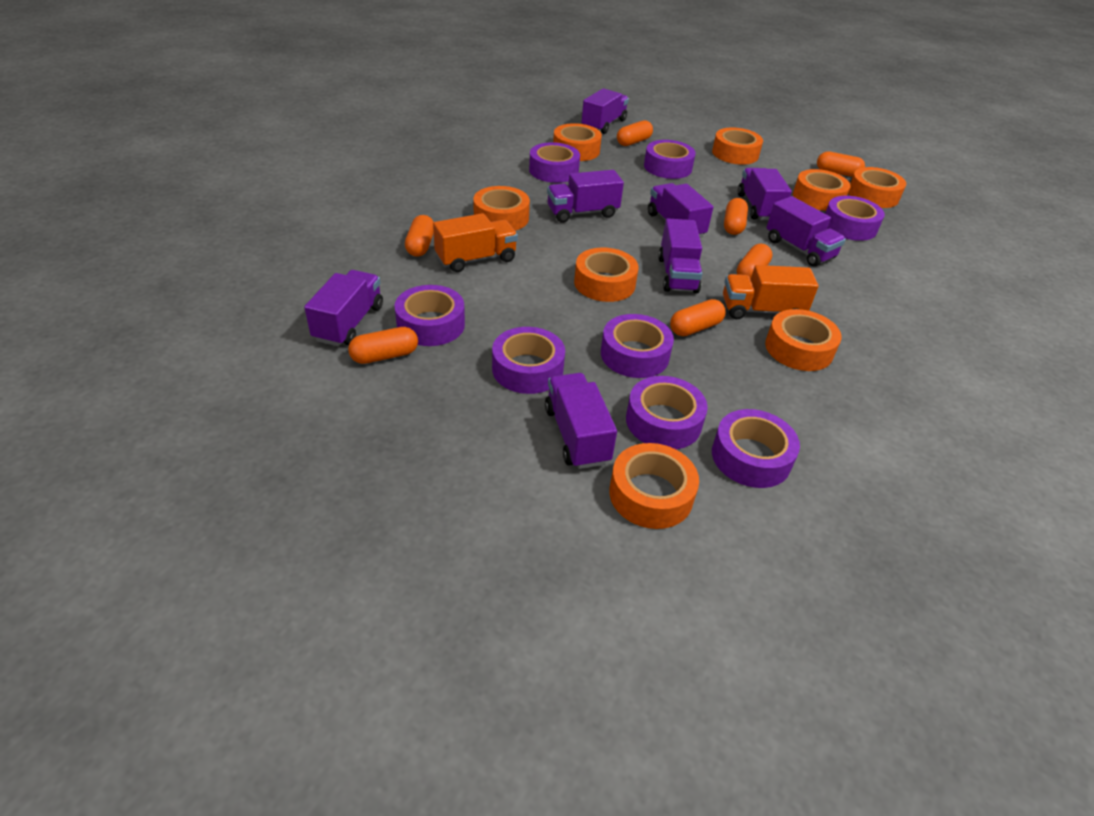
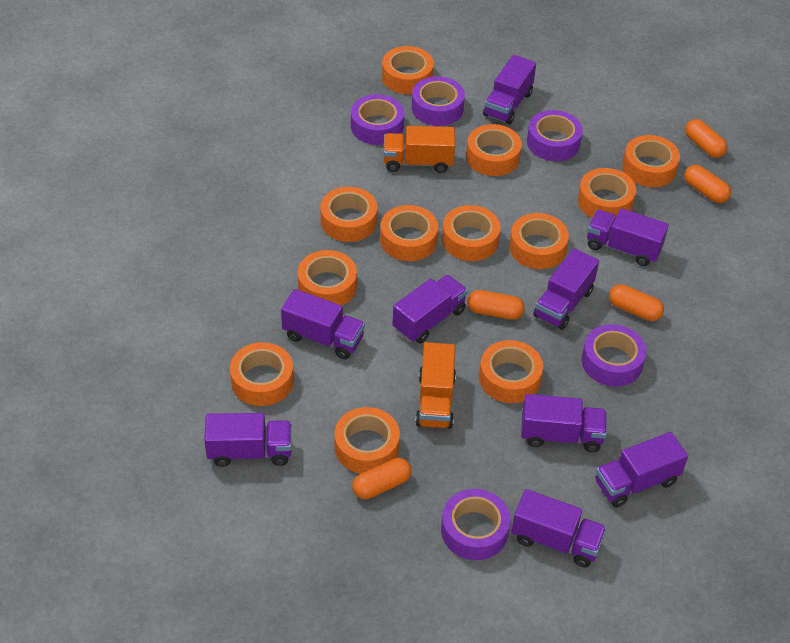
orange capsule: [348,327,418,364] [405,215,434,257] [617,120,653,146] [670,299,726,336] [724,198,748,235] [737,244,773,279] [817,151,865,177] = 7 -> [352,458,412,499] [467,290,525,320] [609,284,664,321] [684,165,731,203] [685,119,727,158] = 5
orange tape: [473,186,530,231] [553,123,602,161] [574,248,639,302] [609,443,699,529] [712,128,763,165] [765,309,842,371] [793,169,851,211] [848,167,906,208] = 8 -> [230,342,294,406] [298,250,357,305] [321,187,377,242] [335,407,400,474] [380,205,438,261] [382,46,434,94] [442,205,501,261] [466,124,522,176] [479,340,543,403] [509,213,569,269] [578,168,636,218] [622,135,680,187] = 12
purple tape: [394,285,465,346] [492,327,565,394] [529,142,580,183] [601,314,674,378] [626,376,708,449] [644,140,696,179] [712,409,800,488] [825,196,885,241] = 8 -> [351,94,404,145] [411,76,465,126] [441,489,510,560] [527,110,583,161] [582,324,646,386] = 5
purple truck: [304,270,383,346] [545,373,617,469] [547,170,624,223] [581,88,629,134] [648,183,714,237] [658,219,702,293] [738,168,792,220] [766,196,846,267] = 8 -> [204,413,292,467] [281,289,365,359] [392,275,468,344] [483,55,536,124] [511,489,607,568] [521,394,607,452] [533,248,599,330] [587,208,669,266] [596,432,688,507] = 9

